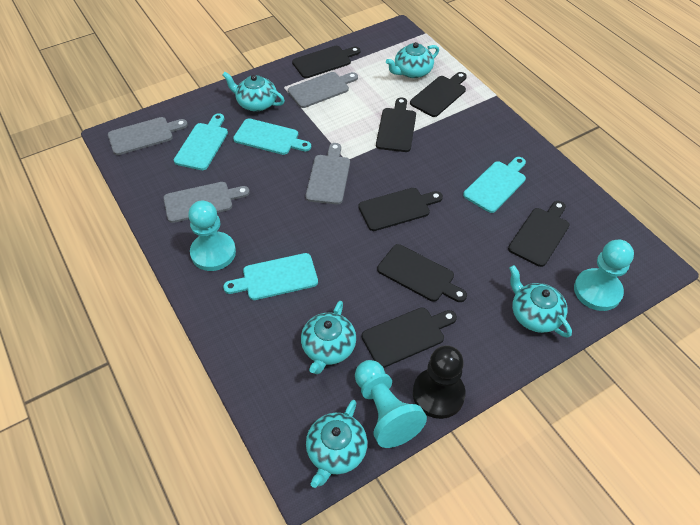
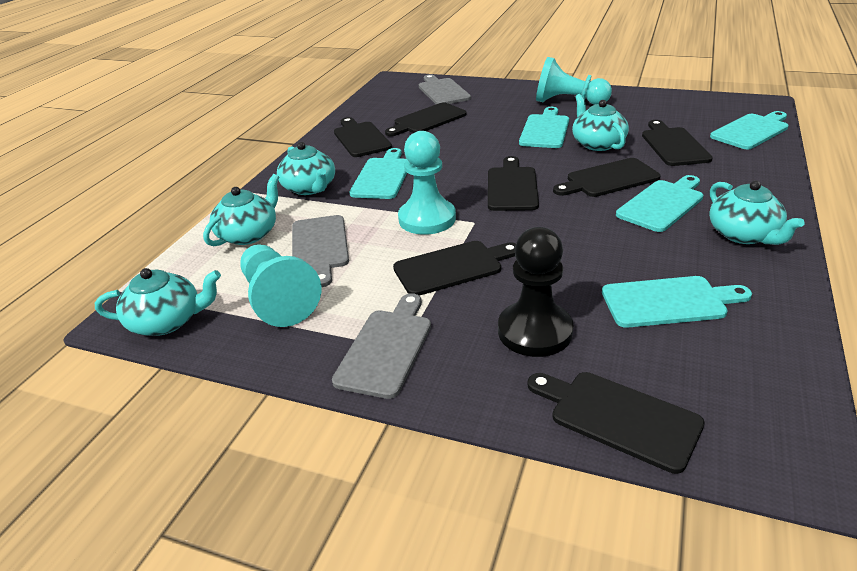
grey cutting board: [108,117,188,155] [163,182,250,223] [288,72,358,108] [306,143,350,204] = 4 -> [292,215,349,287] [332,293,431,399] [419,74,471,104] = 3
turquoise cutting board: [174,113,228,170] [223,253,318,300] [233,118,311,155] [463,157,526,213] = 4 -> [349,148,407,199] [519,107,569,148] [602,276,752,328] [616,175,703,232] [710,111,788,149] = 5

